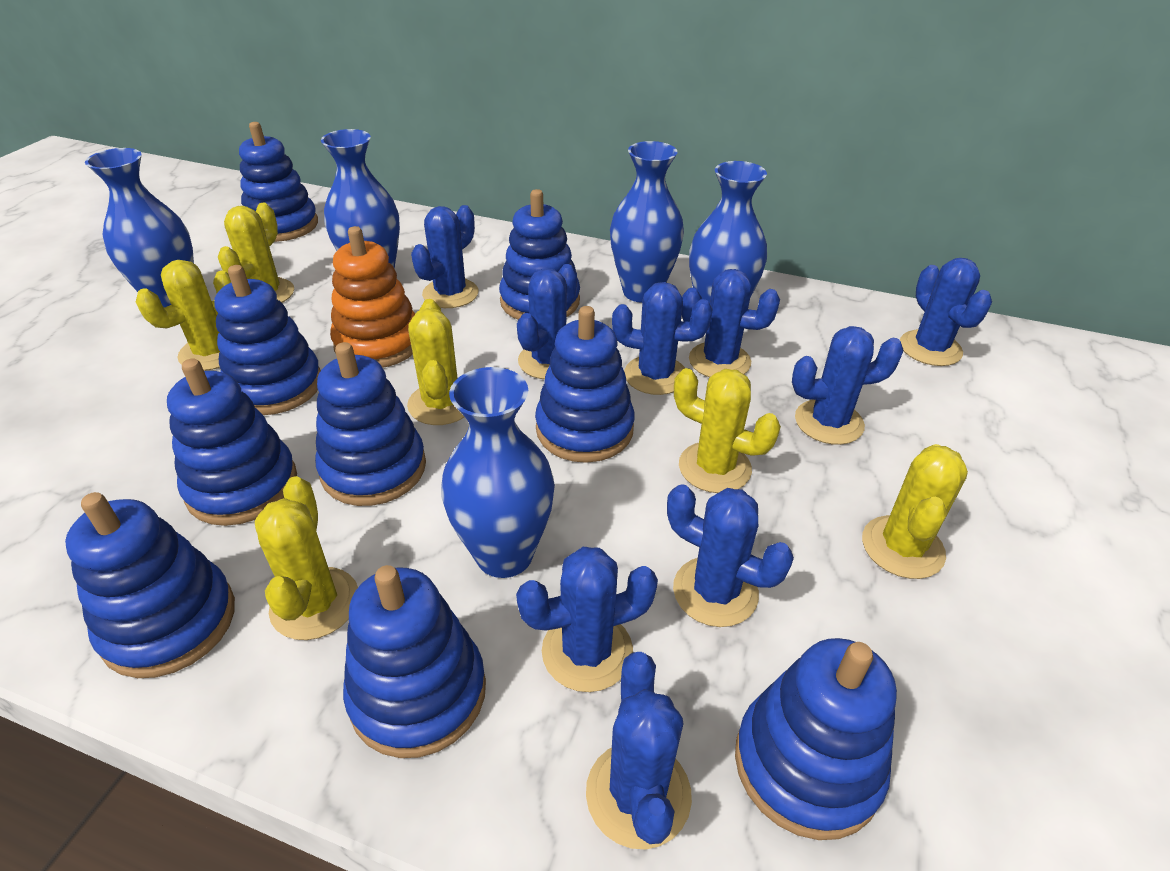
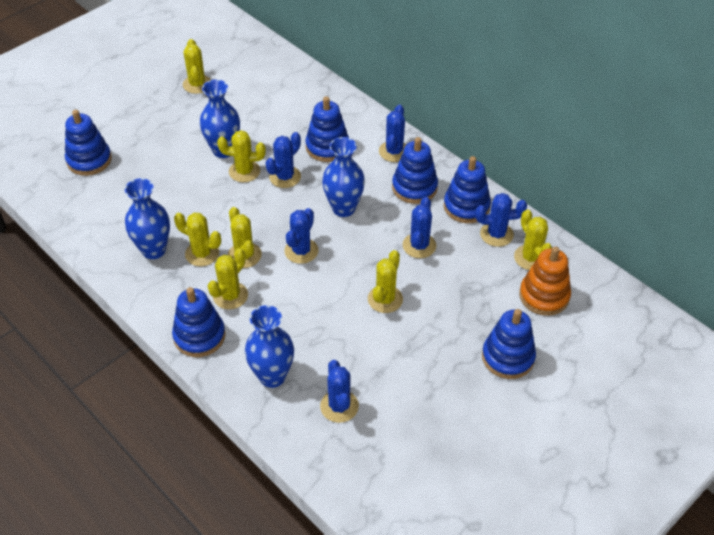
blue cactus: [411,205,479,308] [516,547,658,692] [517,264,577,379] [586,652,692,850] [612,282,712,395] [667,484,794,627] [682,269,780,377] [792,326,904,445] [900,258,992,366] = 9 -> [265,132,301,188] [284,208,318,264] [320,360,359,423] [379,105,406,162] [403,197,436,258] [475,193,527,247] = 6
blue stacking toy: [65,492,235,678] [167,359,297,526] [214,265,321,415] [239,122,318,242] [315,342,426,506] [343,565,486,758] [499,189,580,320] [535,306,635,463] [735,638,897,840] = 9 -> [65,110,112,176] [172,287,226,357] [305,96,349,162] [392,137,438,204] [444,156,491,223] [482,309,536,379] = 6
blue vase: [85,148,194,307] [321,129,400,269] [441,367,555,578] [610,141,684,303] [689,161,767,303] = 5 -> [125,178,170,259] [200,79,240,158] [245,305,294,388] [322,137,365,217] = 4
yellow cactus: [136,260,231,371] [218,202,294,303] [254,476,358,640] [407,299,464,425] [674,368,781,493] [862,444,968,579] = 6 -> [174,213,221,266] [183,39,211,94] [207,248,248,309] [217,130,266,182] [228,207,262,268] [368,250,403,313] [514,209,552,270] = 7

